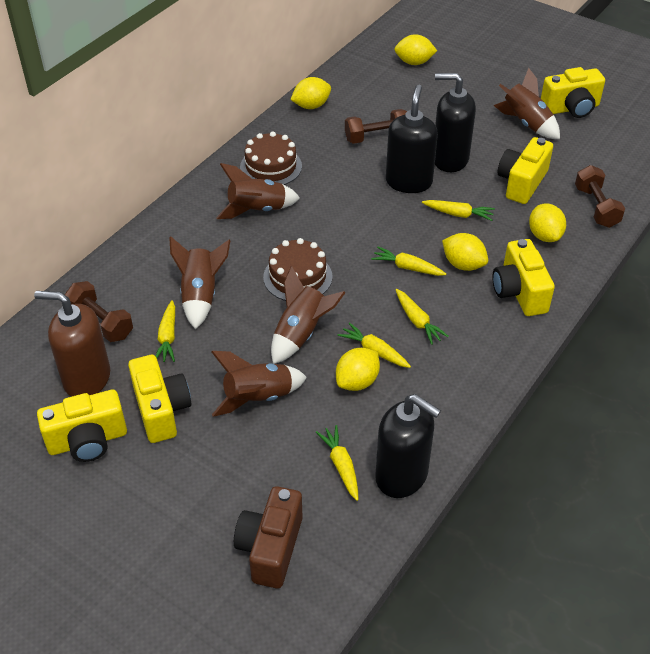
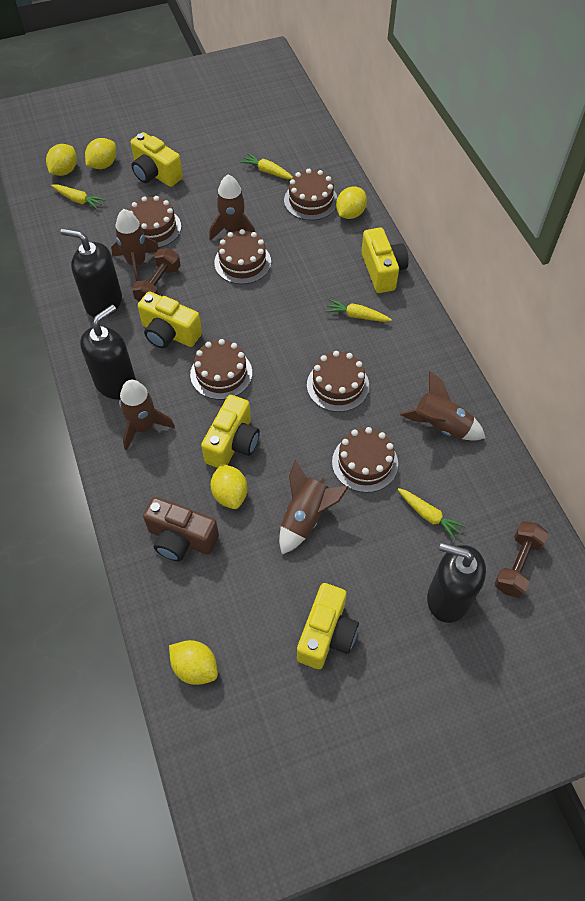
brown cake: [240,131,302,185] [263,238,333,301] = 2 -> [129,196,181,248] [190,339,252,400] [214,229,271,284] [284,169,338,220] [307,351,369,412] [332,427,398,493] = 6
brown dumbbell: [65,281,133,342] [345,109,407,144] [575,165,625,228] = 3 -> [132,248,181,302] [494,521,548,598] = 2
brown soap dispenser: [34,291,110,397] = 1 -> none = 0
yellow carrot: [156,300,175,362] [316,425,358,501] [337,322,411,368] [371,247,446,276] [396,289,449,345] [422,200,495,221] = 6 -> [51,184,106,210] [240,153,293,179] [325,299,392,322] [397,488,466,540] = 4

